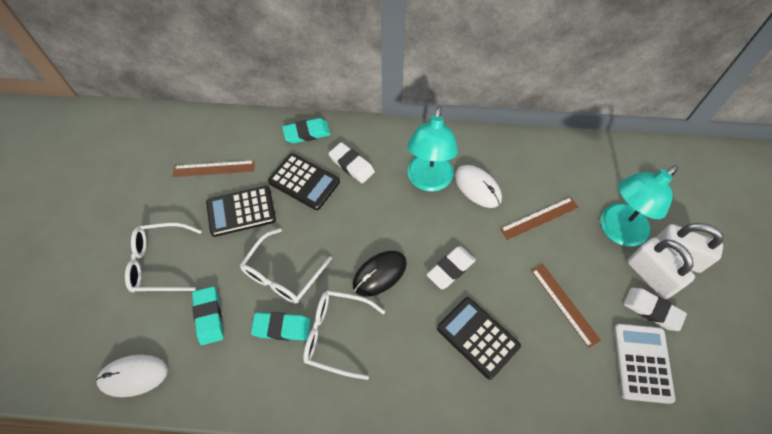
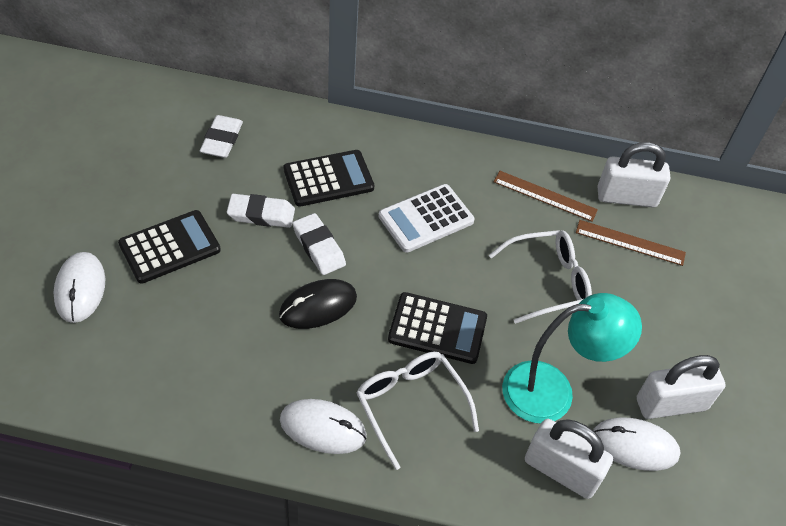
brown ruler: [173,160,255,177] [500,197,579,240] [531,264,601,348] = 3 -> [493,171,598,222] [576,220,686,266] = 2
turquoise eraser: [192,287,223,345] [251,312,310,341] [282,118,331,144] = 3 -> none = 0
turquoise lamp: [407,106,458,192] [600,165,678,246] = 2 -> [502,293,642,423] = 1
white glasses: [125,223,202,292] [240,228,332,303] [303,290,385,380] = 3 -> [356,352,479,470] [489,230,592,324] = 2
white mouse: [96,355,168,397] [455,165,502,208] = 2 -> [54,252,105,323] [280,399,367,454] [593,417,681,471] = 3
white padlock: [627,237,695,299] [656,223,724,273] = 2 -> [525,419,613,499] [598,142,670,208] [637,355,726,419] = 3

